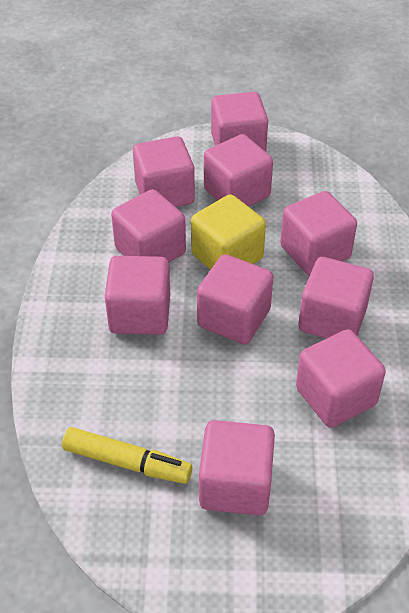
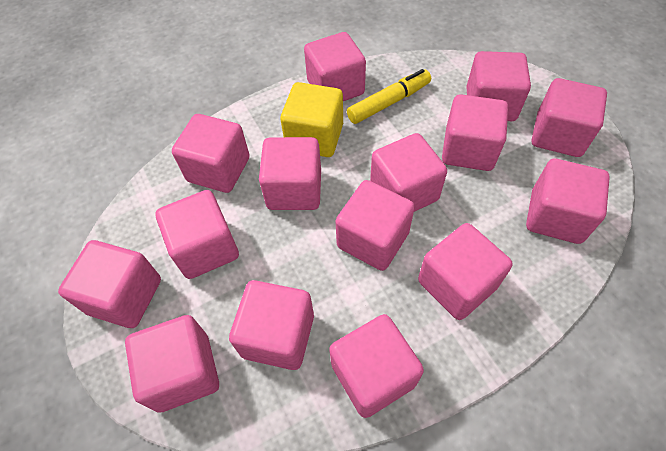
pink cube: [105,256,170,335] [111,189,186,262] [133,137,195,207] [197,254,273,344] [199,420,275,515] [204,134,273,207] [211,92,268,152] [280,191,357,275] [296,329,386,428] [299,257,374,339] = 10 -> [58,240,161,328] [125,315,219,413] [155,190,239,279] [172,114,249,193] [229,280,314,370] [259,137,321,210] [304,32,366,101] [329,314,424,418] [335,180,415,271] [370,133,447,212] [418,223,513,320] [442,94,508,171] [466,51,531,121] [526,159,610,244] [532,78,607,157] = 15

